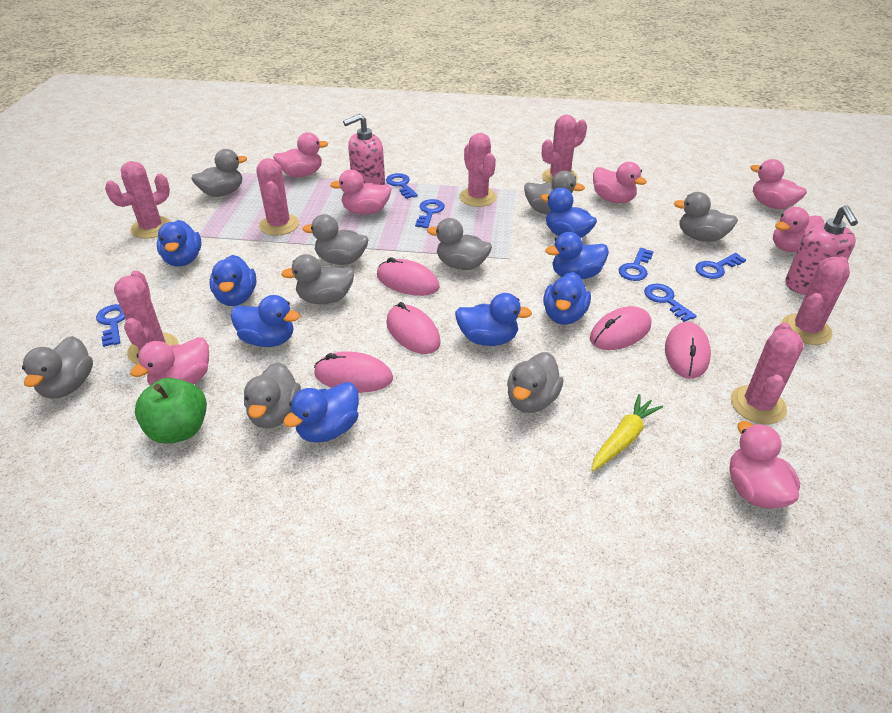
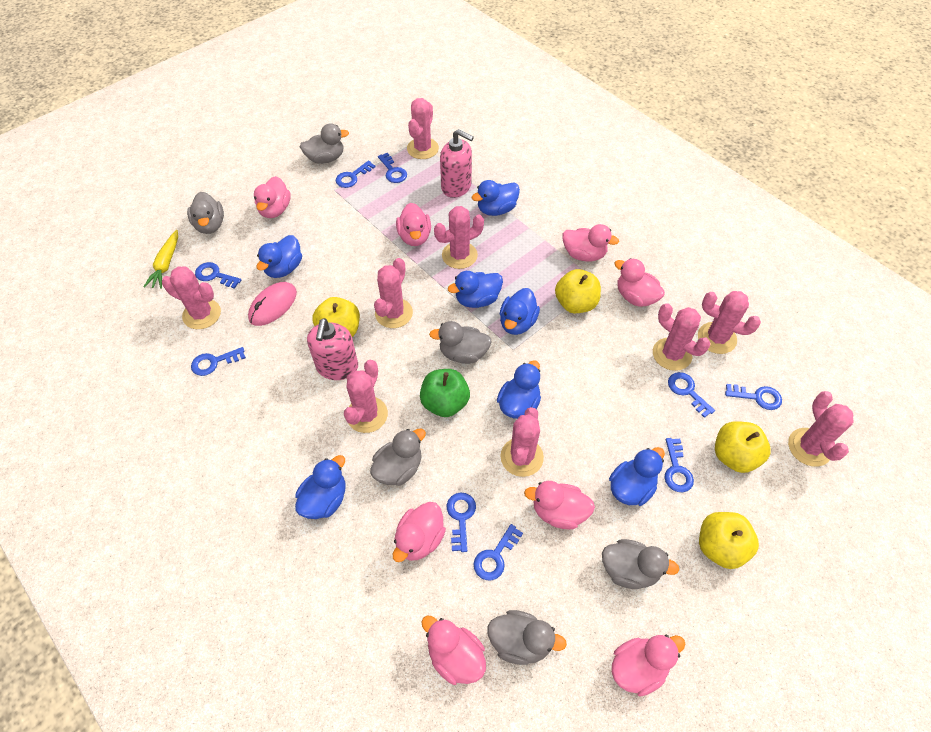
blue duck: [157,220,201,267] [210,255,256,306] [231,295,300,347] [283,382,359,443] [455,293,532,346] [541,188,597,238] [543,272,591,325] [545,232,609,280] = 8 -> [257,235,302,278] [295,455,346,519] [448,271,503,308] [472,180,520,216] [497,360,541,419] [500,288,540,335] [609,447,665,506] = 7
blue key: [96,304,125,347] [386,173,418,199] [415,199,445,228] [619,248,654,281] [644,284,697,322] [695,253,746,279] = 6 -> [191,347,246,376] [195,262,241,289] [336,160,375,188] [378,153,407,183] [447,492,476,552] [474,524,523,580] [664,438,694,492] [668,372,715,418] [725,384,782,410] = 9
grey duck: [22,336,93,398] [191,149,247,197] [244,362,301,428] [281,254,354,304] [302,214,368,265] [427,218,492,270] [507,352,563,413] [524,171,585,214] [674,192,738,242] = 9 -> [187,192,224,234] [300,123,349,164] [370,429,426,486] [429,321,492,364] [487,610,567,665] [602,539,680,589] = 6
pink cactus: [105,161,172,239] [114,271,178,364] [256,158,299,236] [459,133,497,207] [542,115,587,183] [731,323,804,424] [782,256,850,345] = 7 -> [162,266,221,329] [344,360,388,433] [374,258,413,328] [407,98,439,159] [434,206,484,269] [500,407,544,477] [653,303,710,371] [698,291,761,354] [788,391,853,467] = 9
pink duck: [130,337,209,385] [273,132,328,177] [330,170,392,215] [593,162,647,203] [729,421,800,509] [750,159,807,209] [773,207,824,252] = 7 -> [254,176,291,218] [393,502,446,562] [396,203,431,246] [421,616,486,685] [524,481,595,530] [562,224,619,262] [612,635,685,697] [614,258,665,307] = 8
pink mouse: [314,351,393,392] [377,257,440,296] [386,302,441,354] [590,306,651,350] [665,322,711,379] = 5 -> [248,282,297,326] = 1
yellow apple: none = 0 -> [313,297,360,337] [555,269,601,313] [699,512,759,569] [715,421,770,473] = 4

